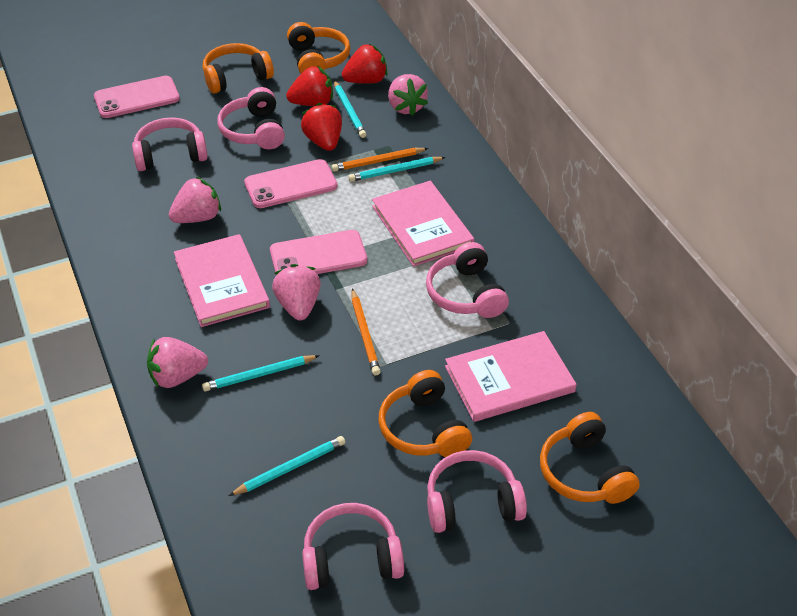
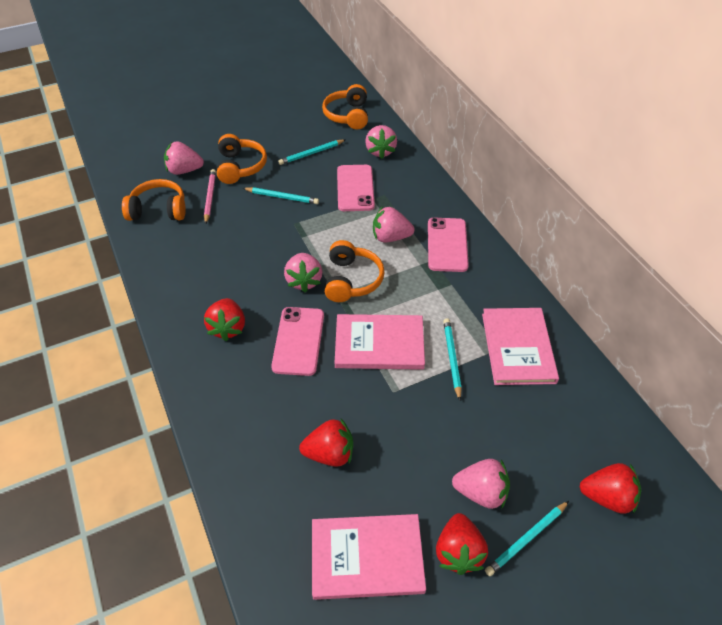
orange pencil: [331,148,428,172] [352,289,381,375] = 2 -> none = 0
pink headphones: [132,117,208,171] [217,87,285,149] [302,503,404,590] [426,242,509,318] [427,450,527,533] = 5 -> none = 0
pink pencil: none = 0 -> [204,169,216,224] = 1
pink strawberry: [147,337,208,388] [169,177,221,223] [272,264,321,321] [388,74,428,116] = 4 -> [164,141,204,175] [284,253,322,292] [365,125,397,159] [373,206,415,242] [452,459,510,509] = 5
red strawberry: [286,66,333,106] [301,103,342,151] [342,44,388,84] = 3 -> [204,298,245,341] [299,419,353,467] [436,513,488,575] [580,463,641,514] = 4

